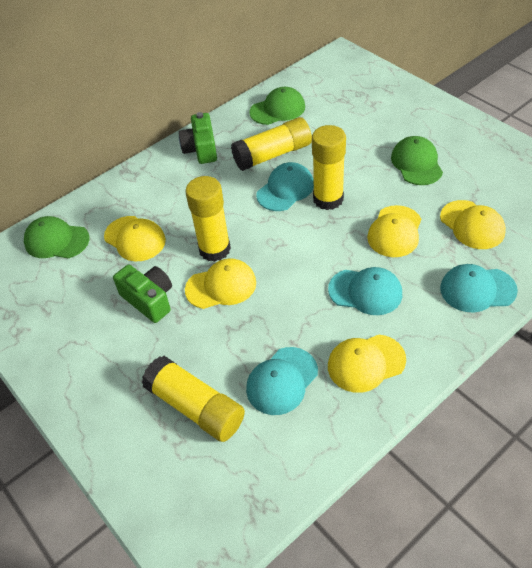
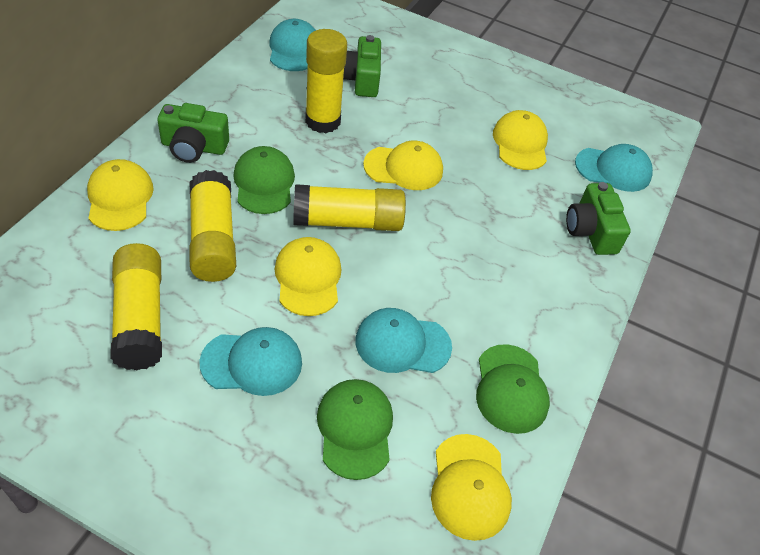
green camera: [113,265,172,323] [179,112,217,164] = 2 -> [157,103,229,163] [343,35,381,97] [566,182,631,255] = 3

